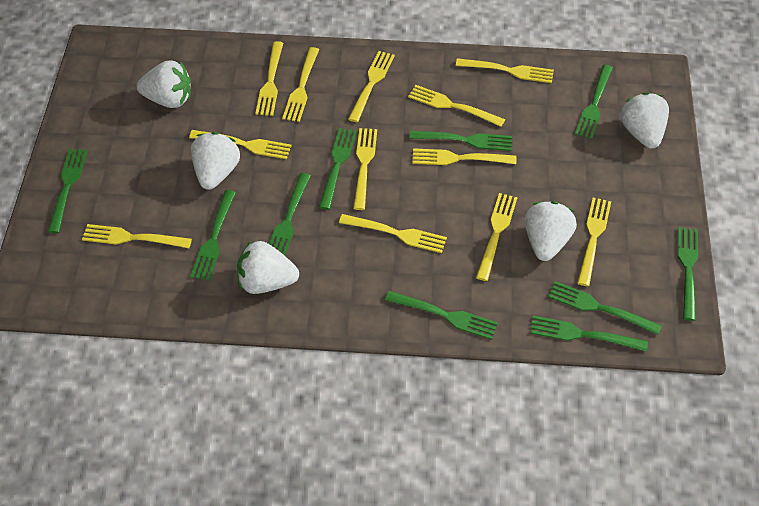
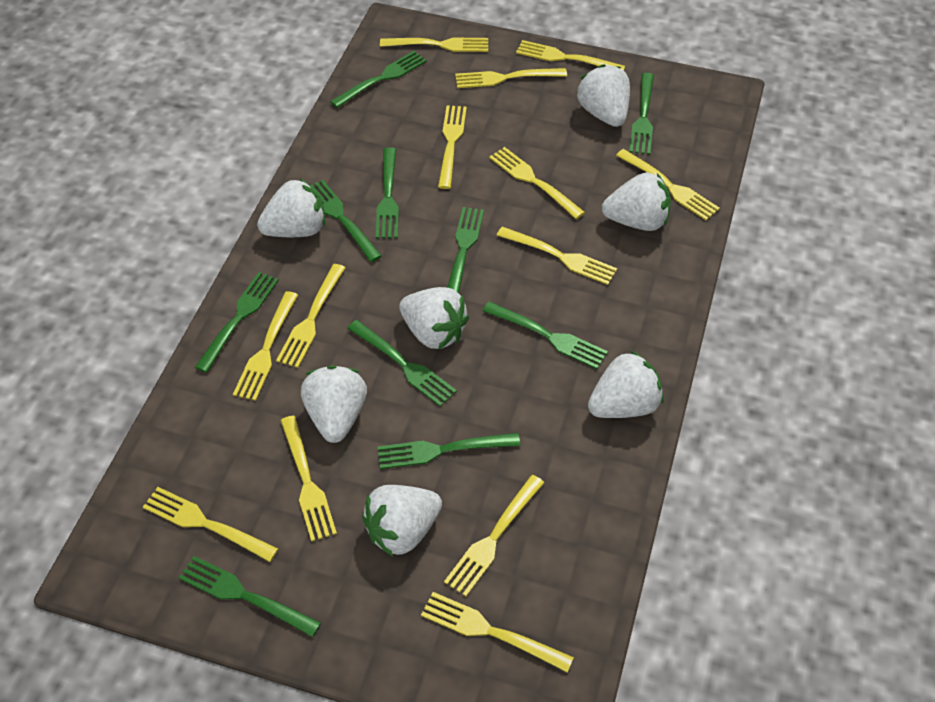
white strawberry: [136,61,191,108] [191,132,240,190] [237,241,299,294] [525,201,577,261] [620,92,669,149] = 5 -> [257,178,325,237] [301,365,367,443] [362,485,442,557] [399,287,469,349] [576,64,630,127] [588,351,664,418] [602,173,671,231] = 7
yellow fork: [82,224,192,248] [189,130,292,159] [255,41,283,116] [282,47,319,122] [339,214,447,253] [348,51,395,122] [353,128,377,210] [408,85,505,127] [412,148,517,165] [456,58,554,83] [476,193,518,281] [577,198,611,286] = 12 -> [143,487,278,562] [233,291,298,401] [276,264,345,368] [280,416,337,542] [380,37,488,52] [421,592,574,673] [438,105,467,189] [444,475,544,596] [455,68,567,88] [489,147,585,219] [497,227,617,285] [516,40,625,71] [616,149,720,220] = 13

